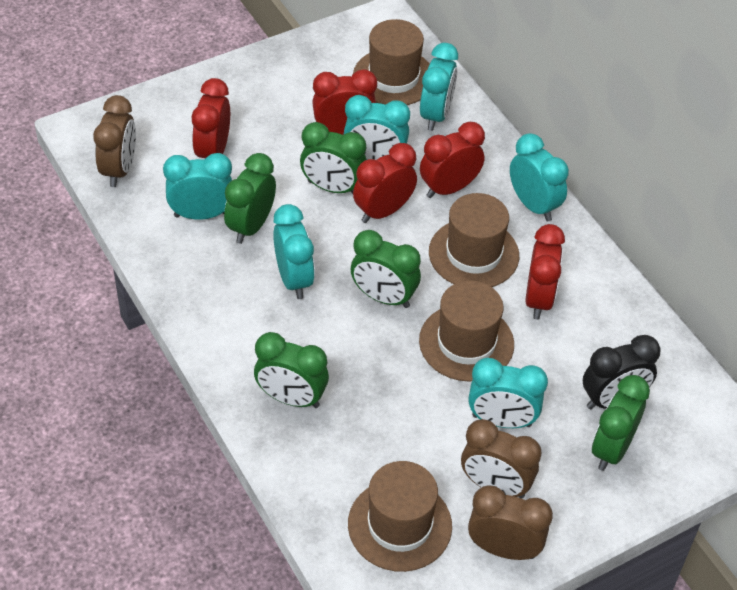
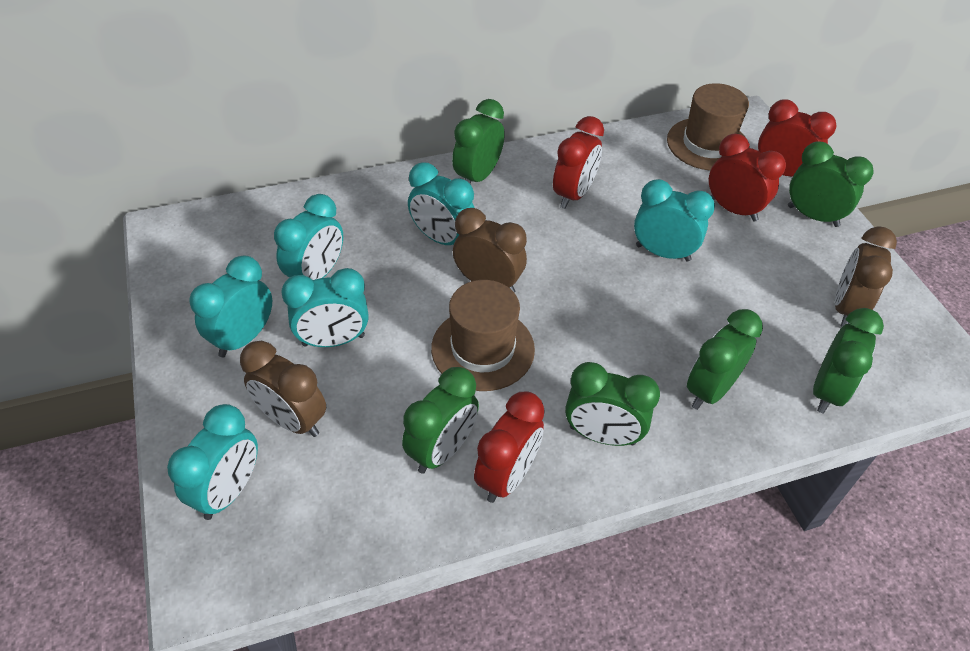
black clock: [583,335,661,410] = 1 -> none = 0
brown hat: [348,461,452,572] [353,19,429,105] [419,281,514,381] [429,193,519,287] = 4 -> [431,280,535,391] [667,83,750,171] = 2
green clock: [224,153,276,244] [254,332,329,408] [300,122,366,194] [351,230,421,308] [592,375,650,471] = 5 -> [402,367,479,474] [452,99,505,184] [565,362,660,446] [687,309,763,410] [788,141,874,227] [813,308,884,414] = 6
red clock: [192,78,230,159] [312,69,377,135] [353,143,417,223] [420,122,485,198] [525,224,565,319] = 5 -> [474,392,545,503] [553,116,604,209] [709,134,786,222] [758,99,836,176] = 4

